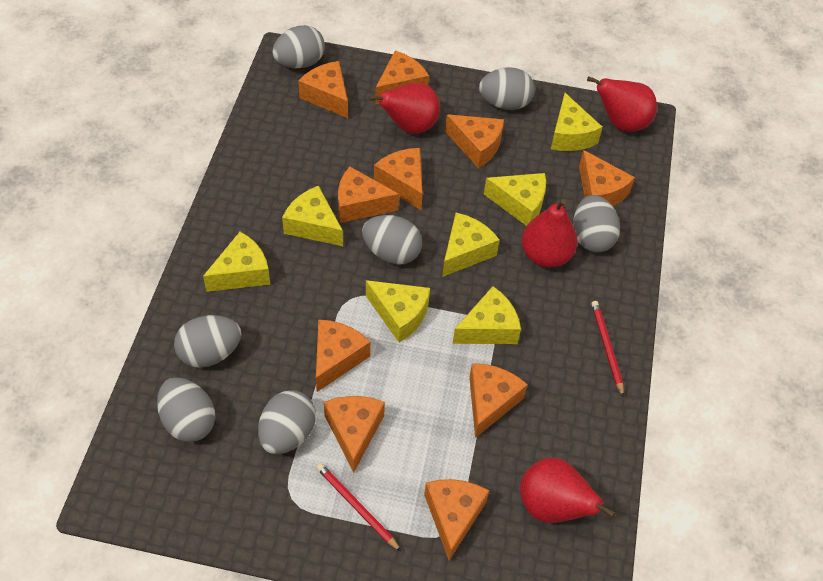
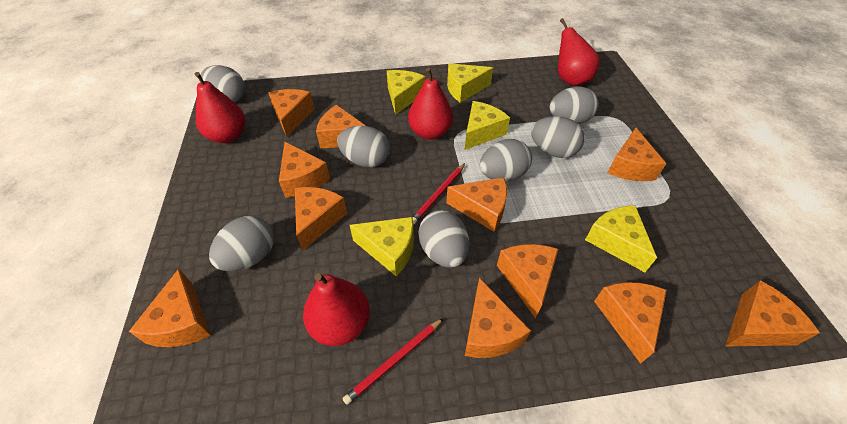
orange cheese: [298,61,348,118] [316,319,370,392] [324,396,385,473] [338,167,399,223] [374,148,423,210] [375,50,429,105] [424,479,489,561] [445,114,504,168] [469,363,528,438] [579,150,635,206] = 10 -> [129,269,211,347] [268,89,315,137] [279,142,330,198] [295,187,347,251] [316,105,366,149] [446,177,507,232] [465,277,531,358] [497,244,558,318] [594,282,667,364] [608,128,667,181] [725,280,820,346] = 11
yellow cheese: [203,232,270,292] [282,186,343,246] [366,280,430,342] [442,213,500,277] [453,286,521,344] [484,173,546,226] [551,93,603,151] = 7 -> [350,217,414,276] [387,70,425,115] [447,63,493,103] [465,101,510,150] [585,205,657,272] = 5

